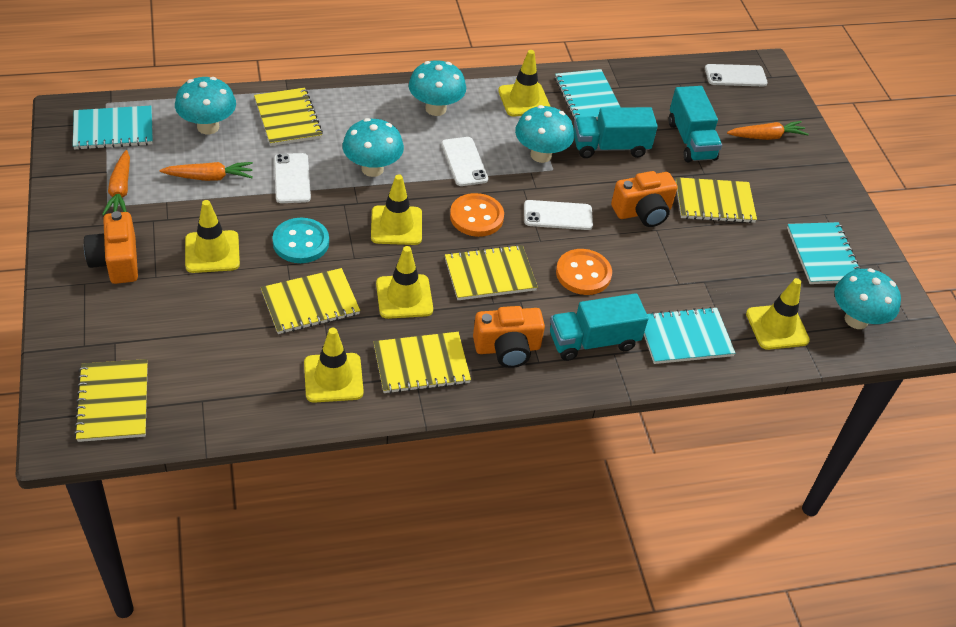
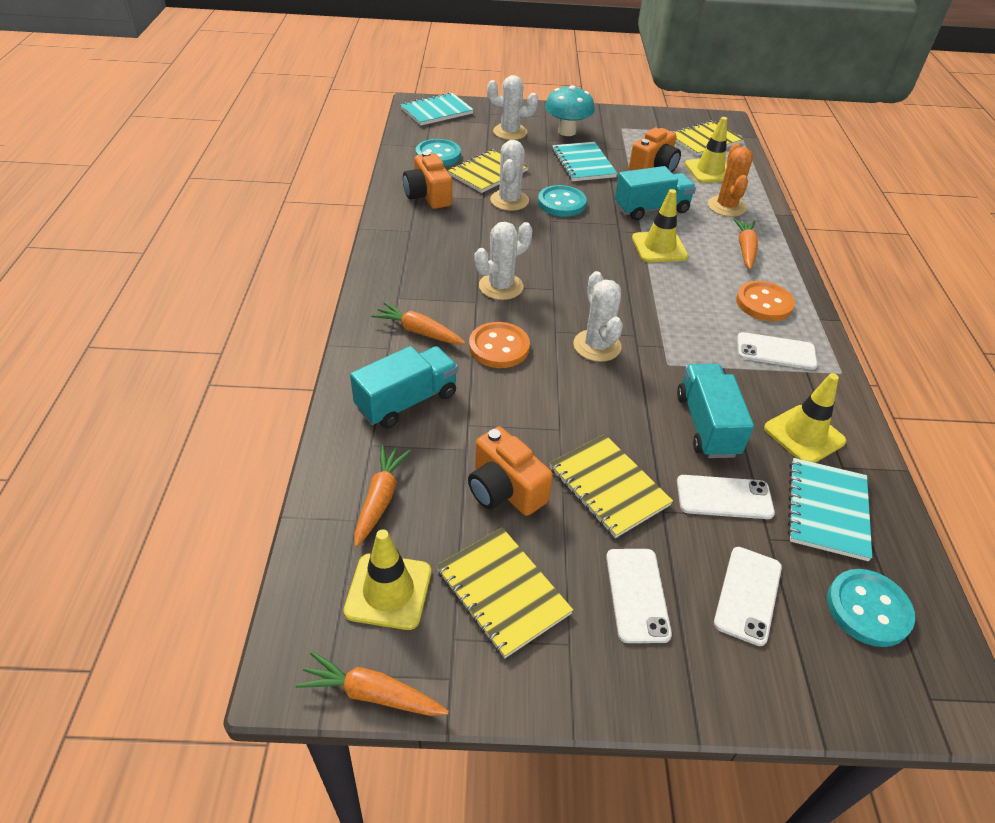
orange cactus: none = 0 -> [708,143,753,217] = 1
orange carrot: [102,150,130,216] [160,162,253,181] [727,121,809,140] = 3 -> [295,652,449,716] [354,445,411,547] [371,302,466,344] [734,218,758,270] = 4
turquoise button: [272,218,329,263] = 1 -> [416,139,461,166] [538,185,587,217] [827,569,915,647] = 3
turquoise mushroom: [175,77,236,134] [342,118,404,177] [409,60,466,116] [515,105,574,163] [834,268,901,329] = 5 -> [545,85,595,136] = 1
turquoise notebook: [73,106,153,150] [555,69,621,120] [644,307,735,364] [787,222,861,284] = 4 -> [400,92,474,126] [552,142,617,181] [788,458,872,561] = 3
white cactus: none = 0 -> [474,222,532,300] [487,75,538,140] [490,140,529,211] [573,271,623,362] = 4
yellow notebook: [74,359,148,442] [254,88,323,146] [261,268,360,334] [373,332,471,394] [445,244,538,300] [675,177,757,223] = 6 -> [436,527,573,658] [448,149,529,193] [549,434,673,538] [672,120,744,156] = 4
yellow traffic cone: [185,200,240,273] [304,328,364,403] [371,174,422,245] [376,246,433,319] [498,50,551,117] [746,278,810,350] = 6 -> [344,529,431,630] [632,189,688,262] [685,117,727,183] [764,373,846,463] = 4

